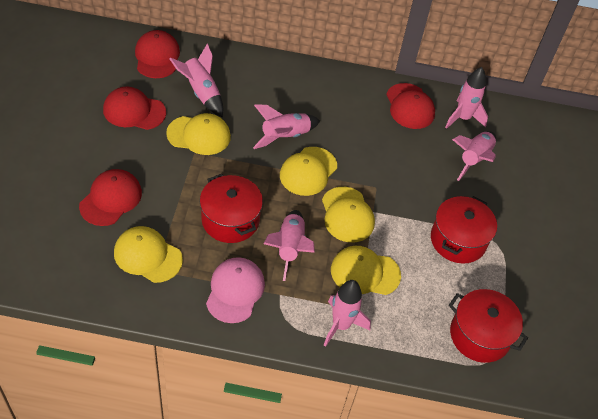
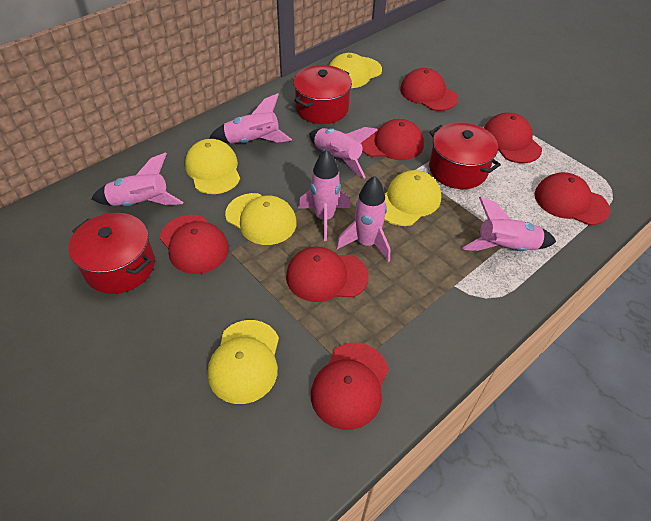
pink cap: [206,257,265,323] = 1 -> none = 0
red cap: [79,169,142,226] [103,86,166,130] [135,30,180,78] [386,83,435,129] = 4 -> [160,215,229,274] [286,247,369,302] [311,343,389,430] [361,119,424,160] [400,68,458,111] [484,113,542,163] [535,172,610,225] = 7

